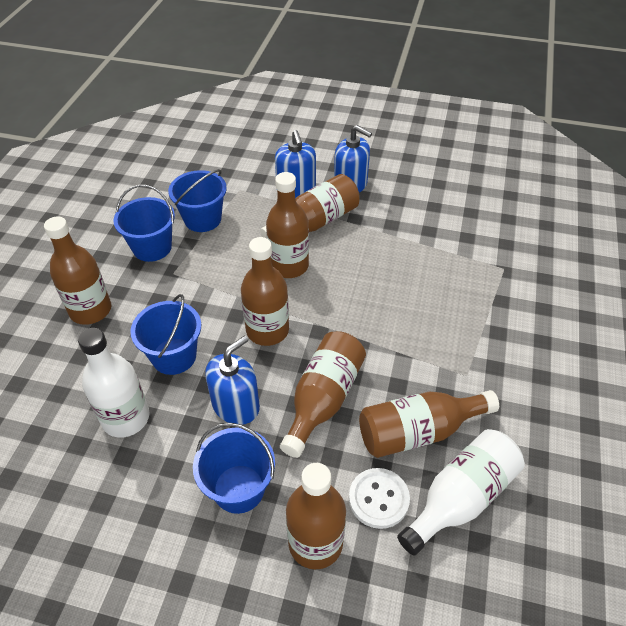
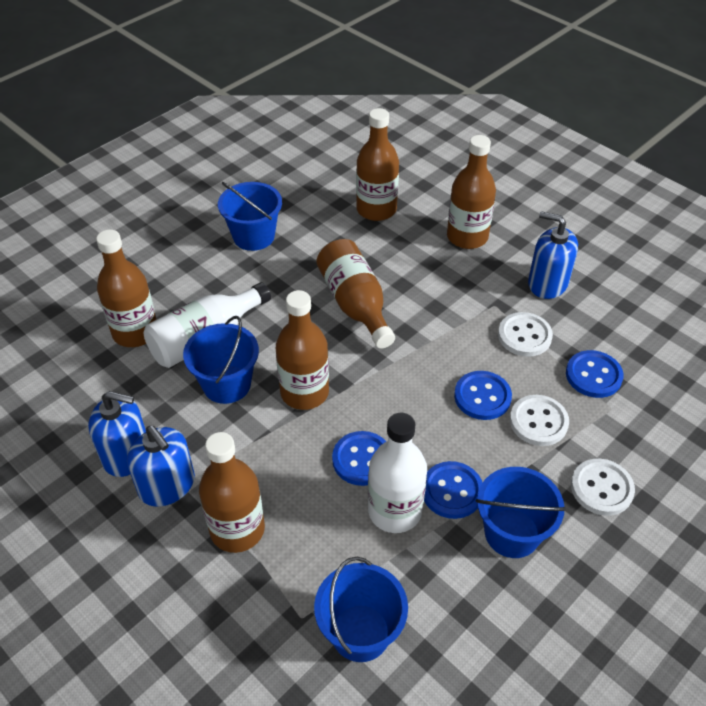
blue button: none = 0 -> [332,431,387,486] [424,461,483,519] [454,371,512,420] [566,350,624,398] = 4
brown bottle: [44,216,111,325] [241,237,289,346] [260,174,360,238] [266,172,309,278] [280,331,366,458] [286,463,346,569] [359,390,499,458] = 7 -> [96,229,157,347] [199,432,265,553] [276,290,329,410] [317,239,395,349] [356,108,399,221] [447,135,496,249] = 6
white button: [349,468,410,529] = 1 -> [498,312,553,357] [510,395,569,446] [571,459,635,516] = 3

